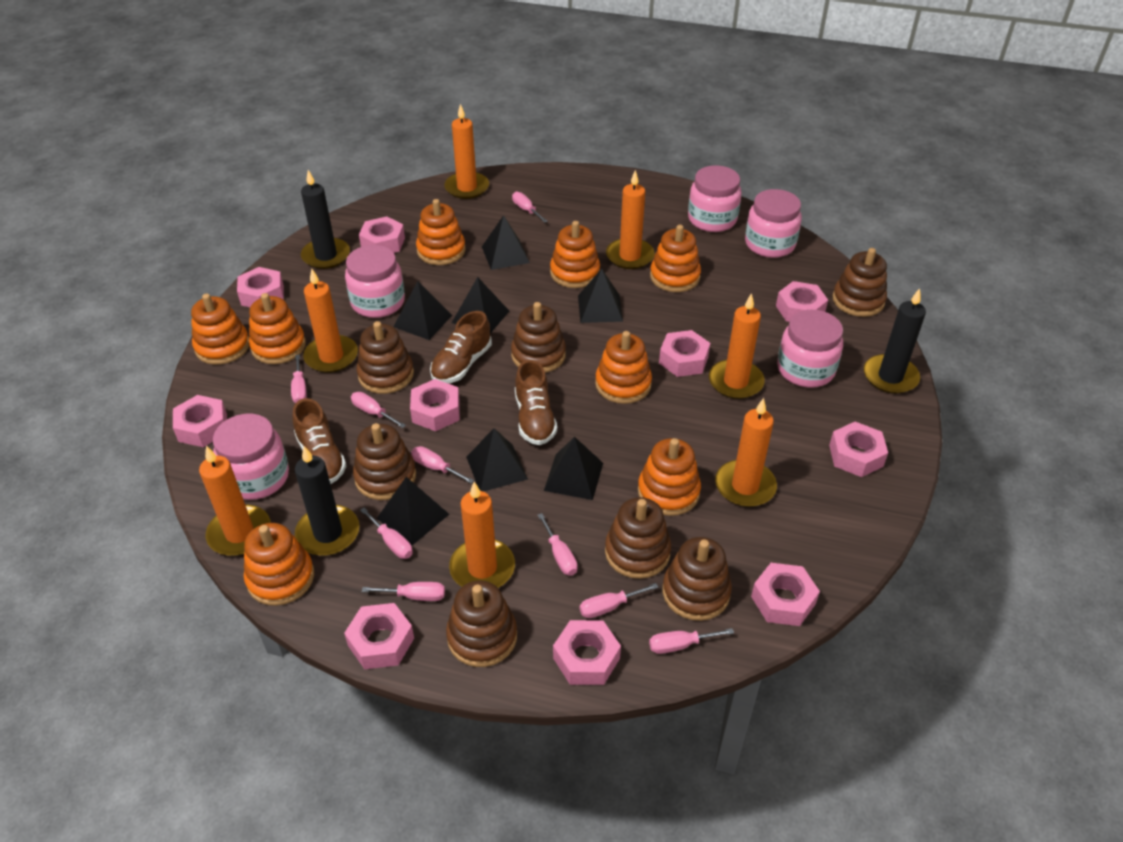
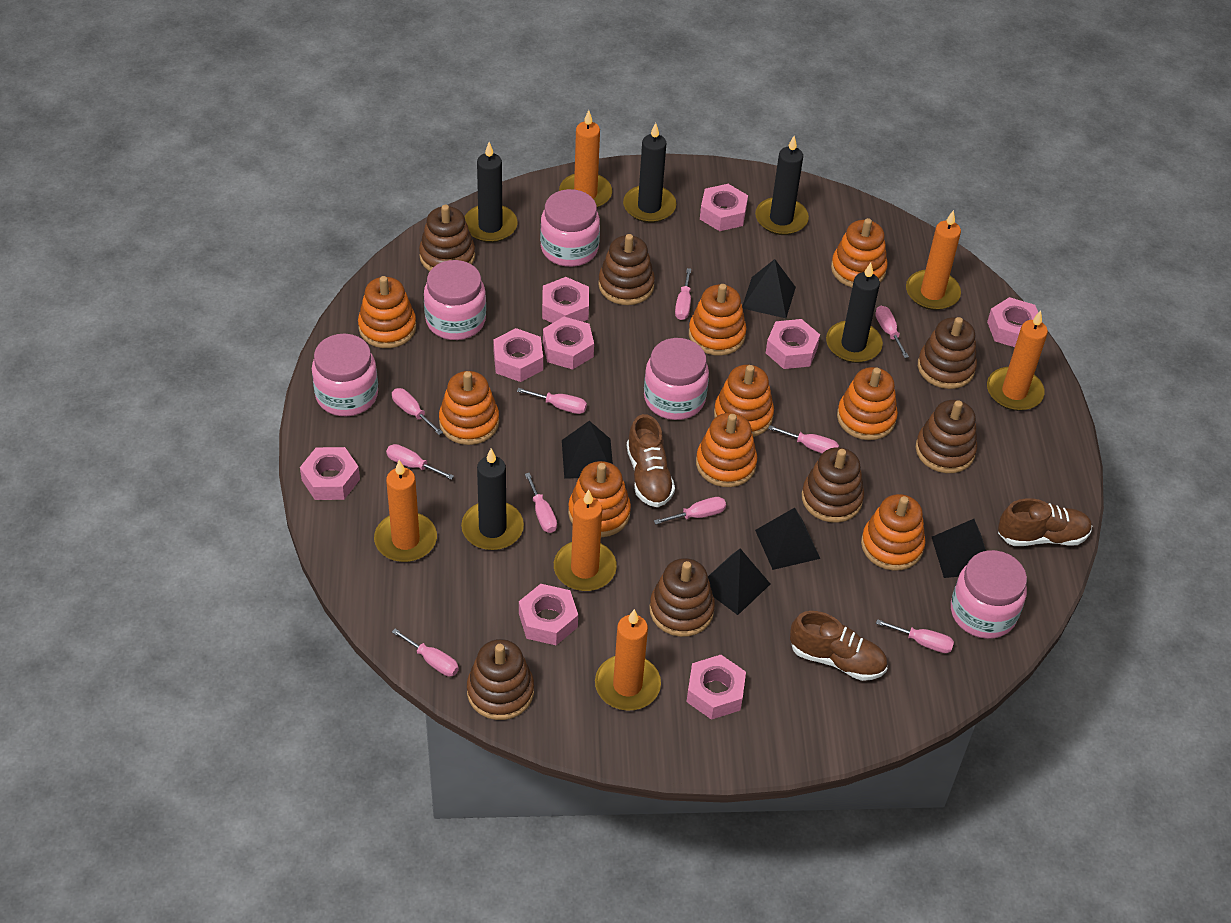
black candle: [295,446,359,556] [301,170,350,269] [864,288,926,394] = 3 -> [461,448,524,550] [465,142,518,243] [623,123,676,223] [755,136,809,235] [826,263,883,363] = 5
black pyramid: [377,477,449,545] [393,281,452,340] [452,277,509,333] [466,428,528,492] [482,215,530,270] [544,437,603,500] [578,268,623,323] = 7 -> [562,421,613,479] [708,549,770,615] [742,259,796,318] [755,508,820,570] [932,519,986,578] = 5
orange candle: [199,446,271,556] [303,269,358,373] [444,104,489,199] [449,482,515,588] [606,170,655,269] [709,293,765,399] [715,398,777,507] = 7 -> [374,460,437,562] [554,490,617,591] [559,110,612,208] [595,609,661,711] [906,210,961,310] [987,311,1048,411] = 6
orange stacking toy: [191,293,249,365] [244,523,314,606] [249,293,306,364] [416,199,466,265] [550,221,600,288] [595,331,652,404] [638,438,701,516] [650,225,701,292] = 8 -> [358,276,416,348] [439,371,499,445] [568,461,631,537] [689,284,746,356] [696,413,757,487] [714,365,774,437] [831,218,888,287] [837,367,898,440] [861,494,925,571] = 9
pink nut: [173,395,227,447] [237,267,284,307] [344,603,414,669] [359,216,405,253] [410,379,460,431] [553,620,621,685] [659,330,710,377] [751,563,820,626] [776,281,828,322] [829,422,888,477] = 10 -> [300,447,360,500] [493,328,543,382] [519,584,578,645] [542,277,589,323] [543,317,594,370] [686,655,746,720] [700,184,748,231] [766,319,820,369] [987,297,1038,347] = 9
pink screwdriver: [291,354,307,403] [351,392,406,428] [360,508,413,559] [362,582,445,601] [411,446,474,484] [512,192,548,223] [538,513,578,576] [580,583,658,618] [649,628,734,654] = 9 -> [386,444,454,480] [392,388,443,435] [392,629,459,676] [517,388,587,414] [525,473,557,533] [654,497,726,525] [675,268,691,320] [768,425,839,453] [875,306,909,358] [876,619,954,653] = 10

